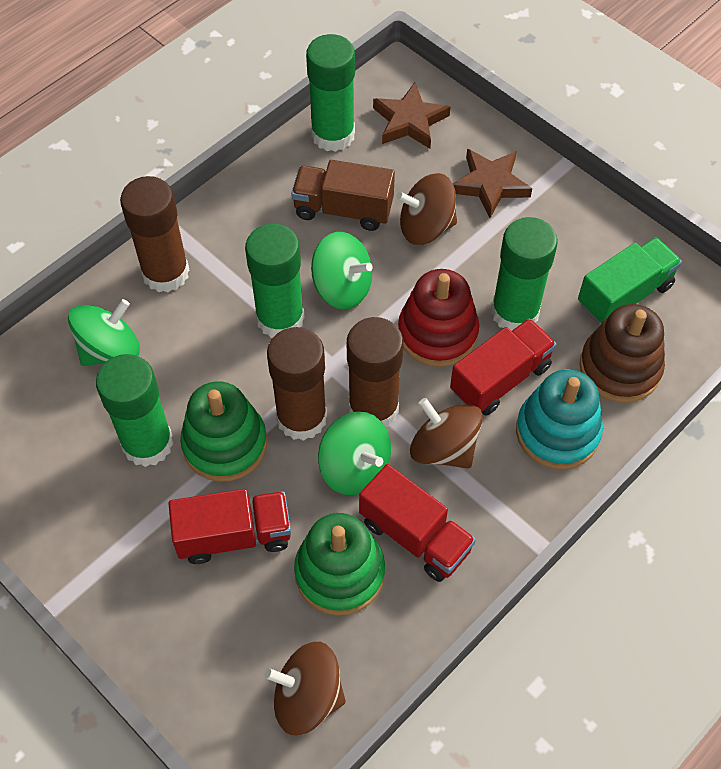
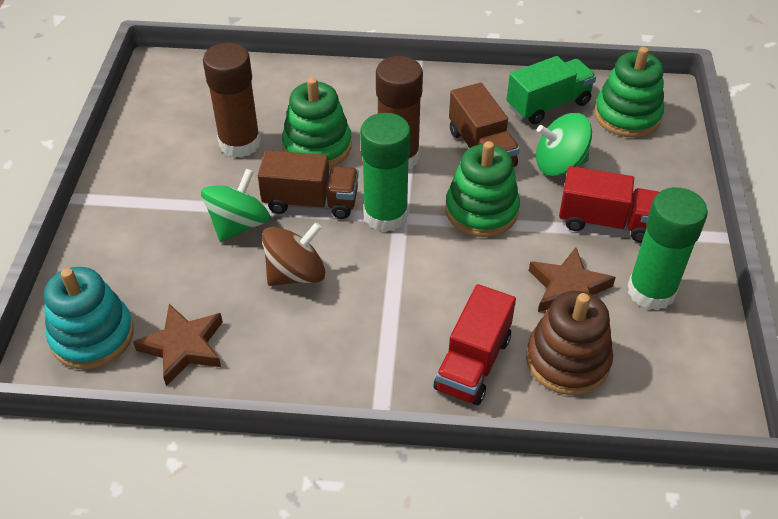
brown glue stick: [120,176,189,292] [267,327,327,441] [347,317,404,427] = 3 -> [203,43,261,158] [376,56,423,169] = 2
brown spinning top: [265,642,346,735] [396,173,457,245] [410,398,483,469] = 3 -> [262,222,325,286] = 1
brown truck: [291,160,395,231] = 1 -> [258,150,359,219] [449,83,520,167] = 2
green glue stick: [96,354,173,467] [245,224,305,338] [306,34,355,152] [491,217,558,331] = 4 -> [360,113,411,232] [627,187,708,311] = 2
green spinning top: [68,299,140,366] [311,232,373,310] [318,411,391,495] = 3 -> [201,169,270,242] [536,113,592,176] = 2
green stacking toy: [180,381,267,482] [294,513,385,616] = 2 -> [282,77,352,168] [445,141,520,237] [594,47,664,137] = 3
red stacking toy: [398,269,479,367] = 1 -> none = 0
red truck: [168,489,291,564] [359,464,476,582] [450,318,557,416] = 3 -> [434,284,516,405] [559,166,659,242] = 2

